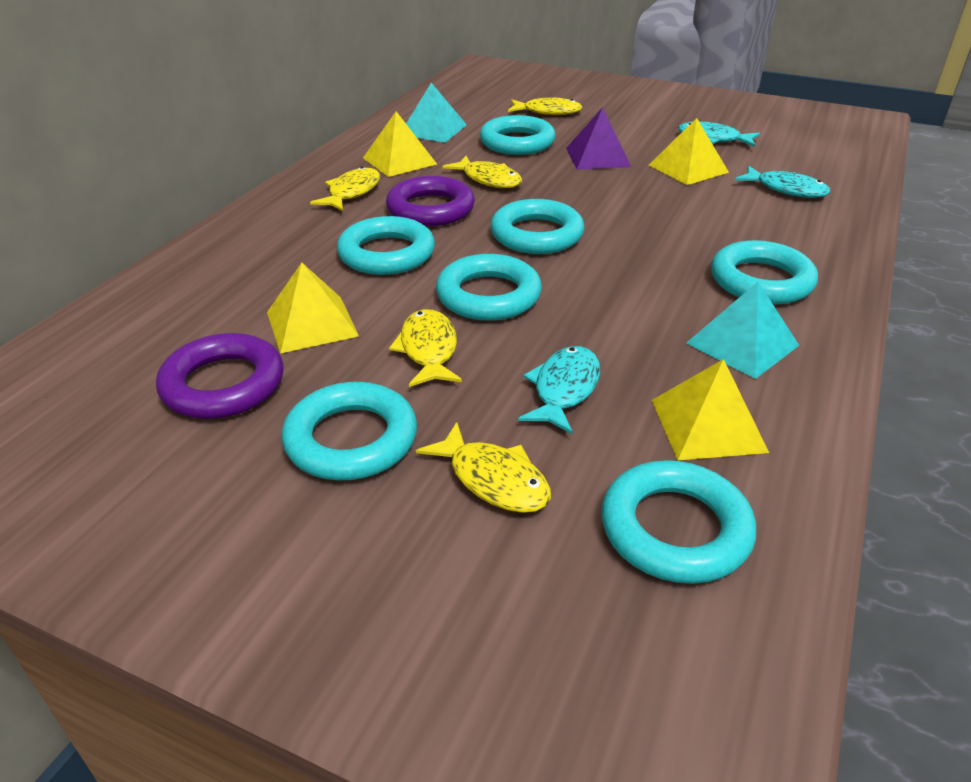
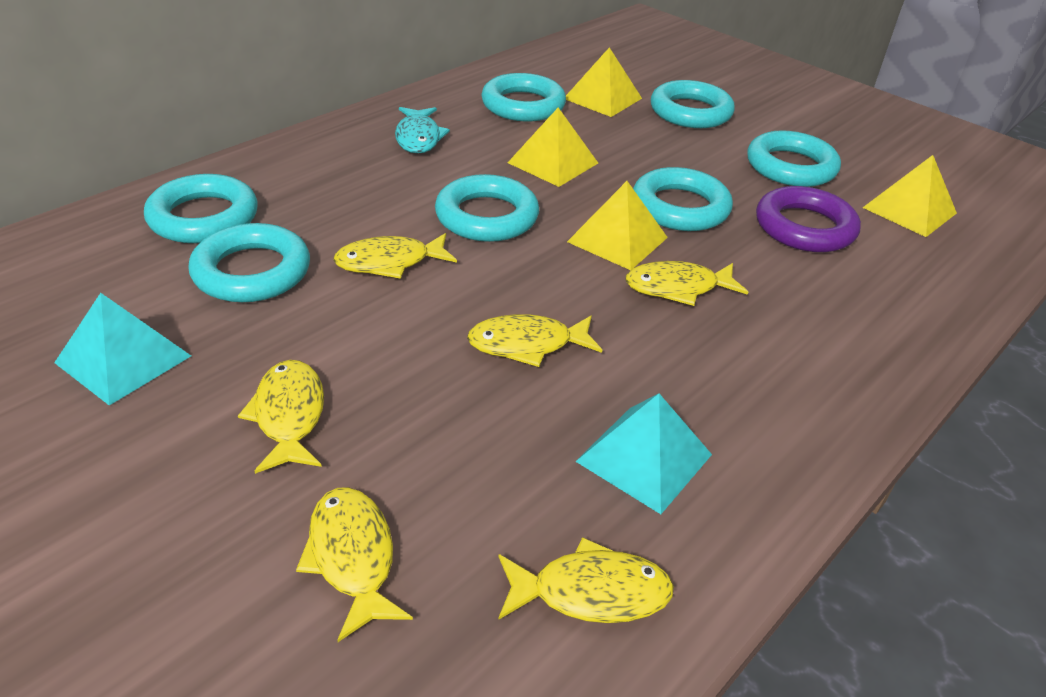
purple pyramid: [566,107,631,170] = 1 -> none = 0
purple ring: [156,333,284,419] [386,176,475,226] = 2 -> [756,186,861,252] = 1
turquoise fish: [518,346,600,434] [678,122,760,147] [735,166,830,198] = 3 -> [395,107,450,154] = 1
yellow fish: [310,166,380,211] [389,309,462,387] [416,422,551,513] [442,156,522,188] [508,97,583,115] = 5 -> [238,360,324,474] [296,487,413,642] [333,233,457,279] [467,314,602,367] [498,537,674,623] [625,261,748,306] = 6

